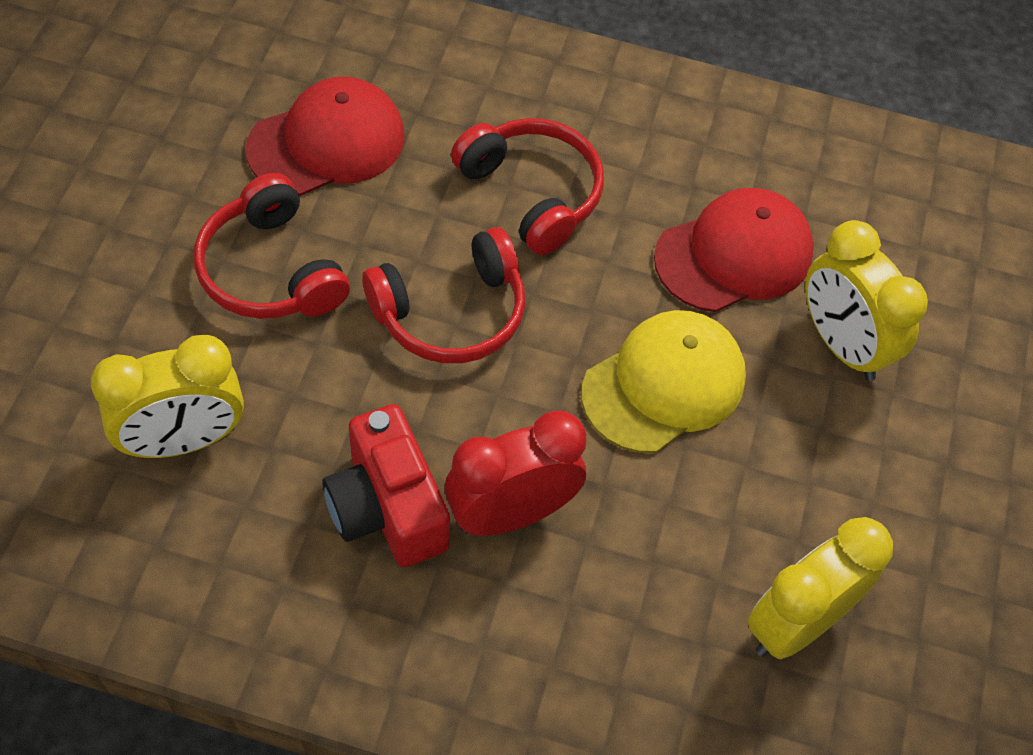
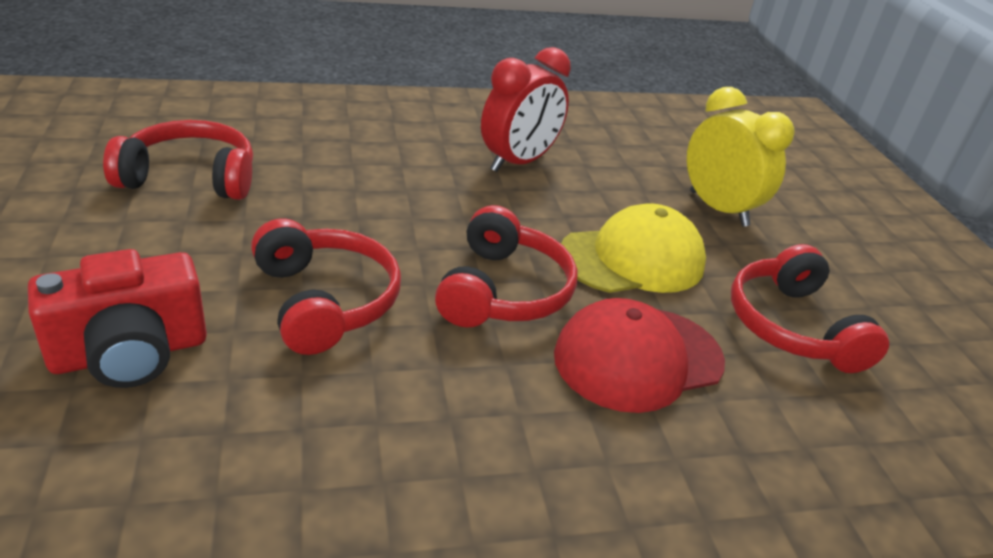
red cap: [246,76,405,196] [654,188,814,312] = 2 -> [554,298,725,413] = 1
red headphones: [194,173,350,319] [362,227,525,363] [451,118,604,255] = 3 -> [103,120,253,200] [251,218,401,355] [435,205,578,327] [731,244,889,373] = 4
yellow clock: [91,335,244,458] [748,517,893,659] [805,220,928,381] = 3 -> [687,87,795,227] = 1

